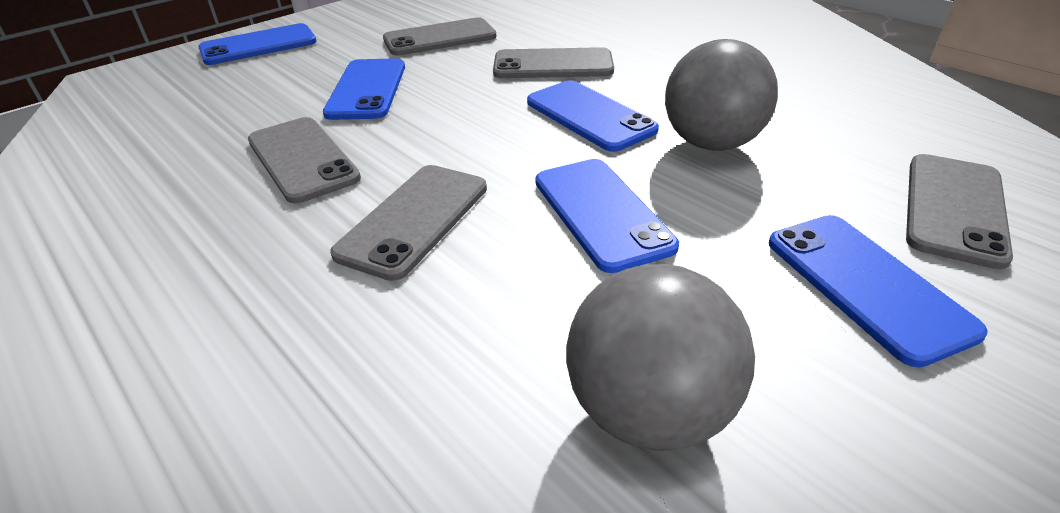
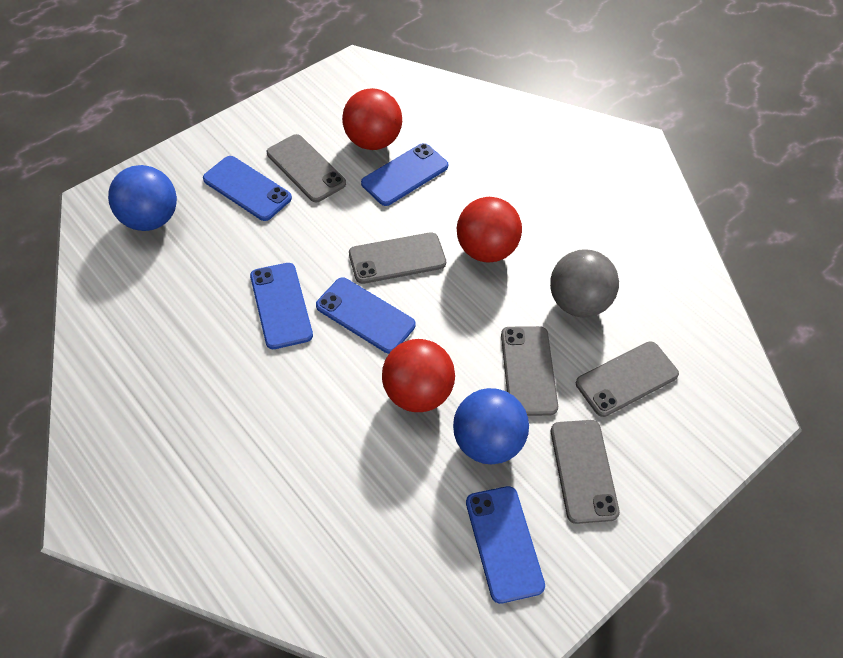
blue ball: none = 0 -> [108,165,177,231] [453,388,529,464] = 2
grey ball: [566,264,755,451] [665,39,778,151] = 2 -> [550,249,619,317] = 1
red ball: none = 0 -> [342,88,402,150] [382,339,455,412] [457,197,522,263] = 3

